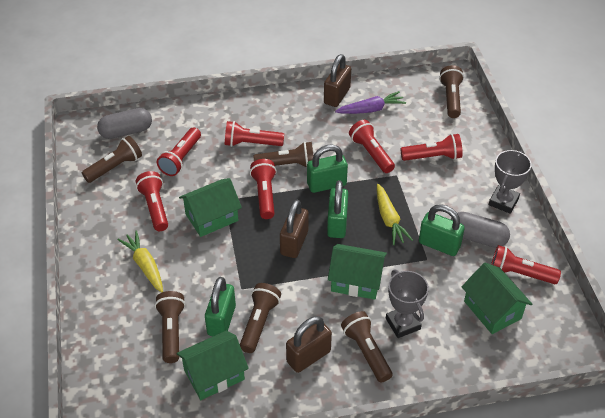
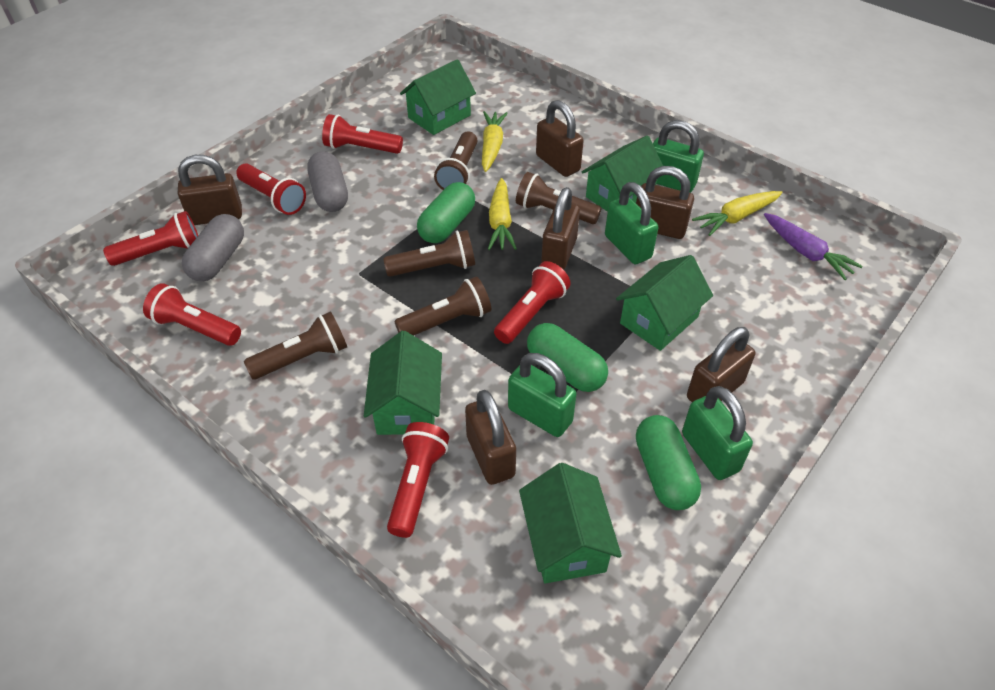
brown flashlight: [82,136,142,183] [155,291,186,363] [240,283,281,353] [254,142,313,167] [341,311,393,383] [439,65,464,118] = 6 -> [244,311,347,379] [383,230,475,277] [394,276,491,336] [434,132,477,190] [516,172,602,224] = 5
brown padlock: [280,200,309,258] [286,316,332,373] [324,54,351,107] = 3 -> [178,155,242,225] [465,390,516,485] [536,100,584,177] [541,187,580,270] [636,166,694,239] [687,327,755,402] = 6
green capsule: none = 0 -> [417,182,475,243] [527,323,608,392] [636,415,701,510] = 3
green house: [177,331,249,400] [179,178,242,237] [328,244,387,300] [462,263,532,334] = 4 -> [364,331,442,435] [400,59,476,135] [519,463,622,583] [582,135,663,212] [616,255,713,351] = 5
grey trophy: [386,270,429,338] [489,150,532,214] = 2 -> none = 0
red flashlight: [136,171,168,231] [157,128,201,176] [225,121,284,147] [250,159,277,219] [349,120,395,173] [401,134,462,161] [491,245,561,284] = 7 -> [103,211,198,266] [143,283,241,346] [236,163,306,215] [322,114,403,154] [387,422,449,538] [494,261,571,344] = 6
yellow carrot: [118,231,163,293] [377,184,413,245] = 2 -> [482,111,508,172] [488,178,517,250] [692,191,782,236] = 3

